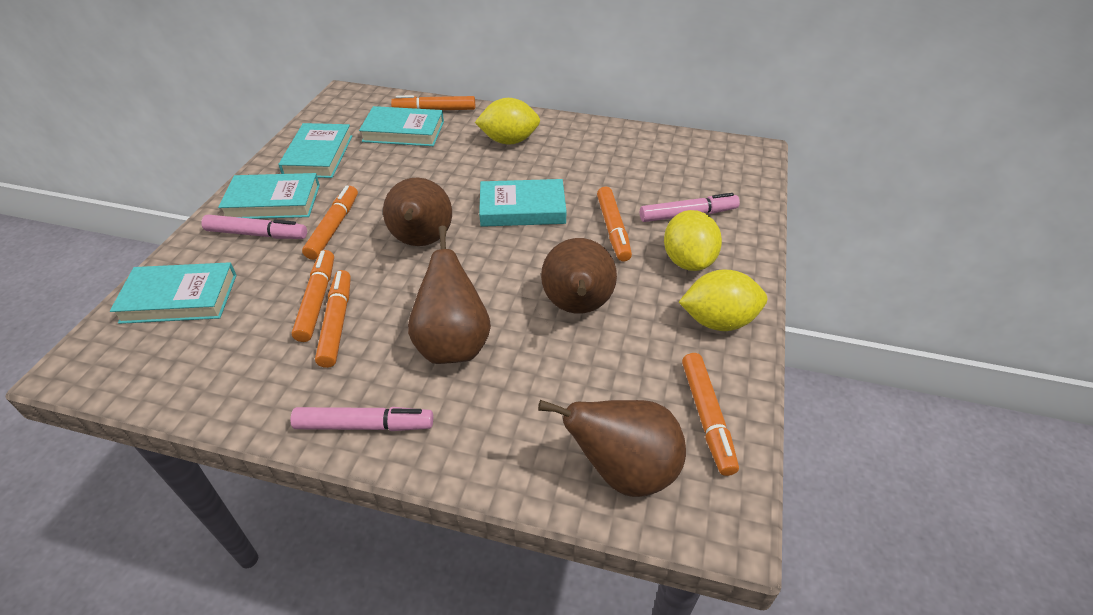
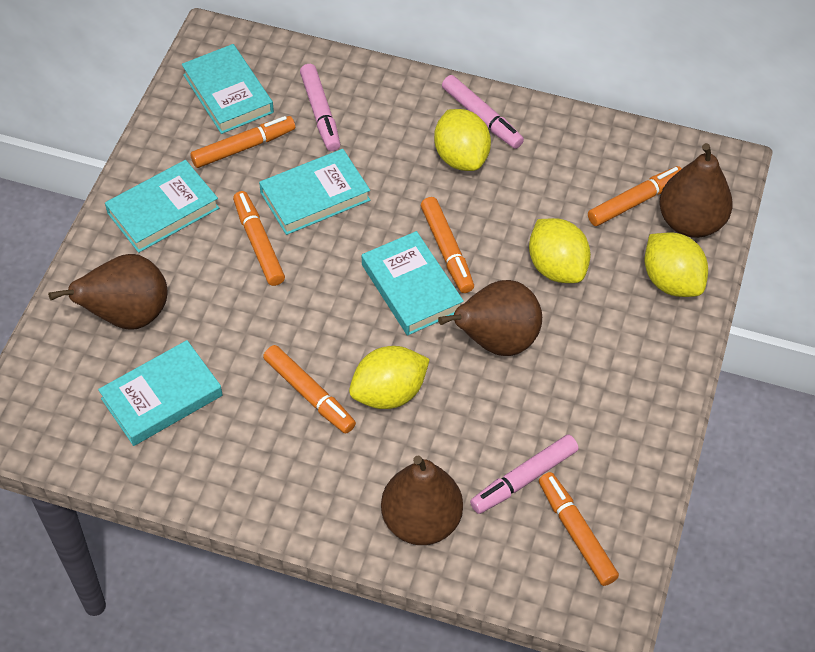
yellow lemon: [475,98,540,145] [664,210,722,271] [679,269,767,331] = 3 -> [349,346,430,409] [434,109,491,171] [529,218,591,283] [645,233,708,297] = 4

